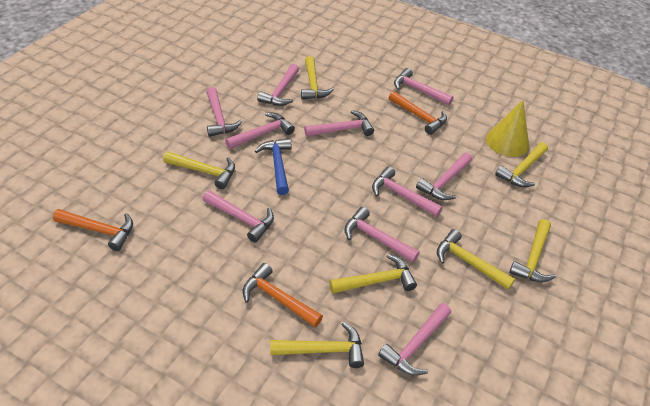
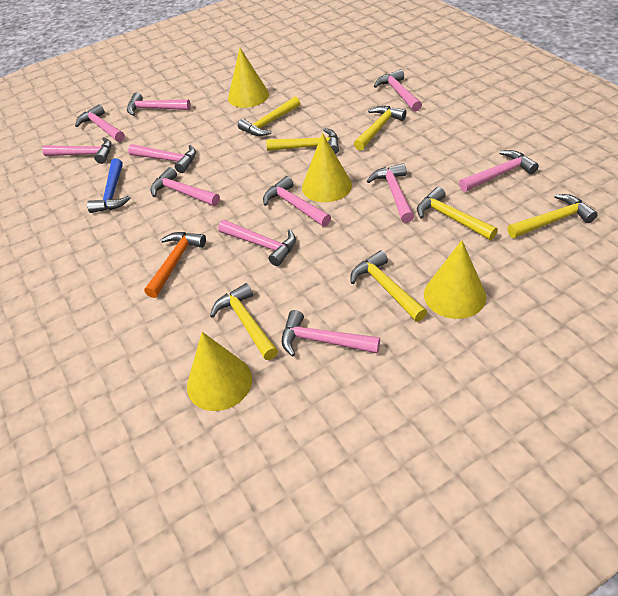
orange hammer: [53,209,133,251] [243,263,323,327] [389,91,447,135] = 3 -> [144,232,206,298] = 1
pink hammer: [203,190,274,243] [206,87,242,137] [225,113,295,149] [257,64,299,106] [304,110,374,137] [344,207,420,263] [372,166,443,217] [378,303,451,376] [394,68,454,105] [416,153,472,200] = 10 -> [42,137,112,164] [75,104,125,142] [127,92,191,116] [128,144,196,173] [151,167,220,206] [218,220,296,266] [263,176,331,227] [282,310,380,357] [367,163,414,223] [374,69,422,112] [459,150,539,192] = 11
yellow cone: [486,100,529,157] = 1 -> [187,332,252,411] [228,48,269,108] [302,133,352,202] [424,240,486,319] = 4

